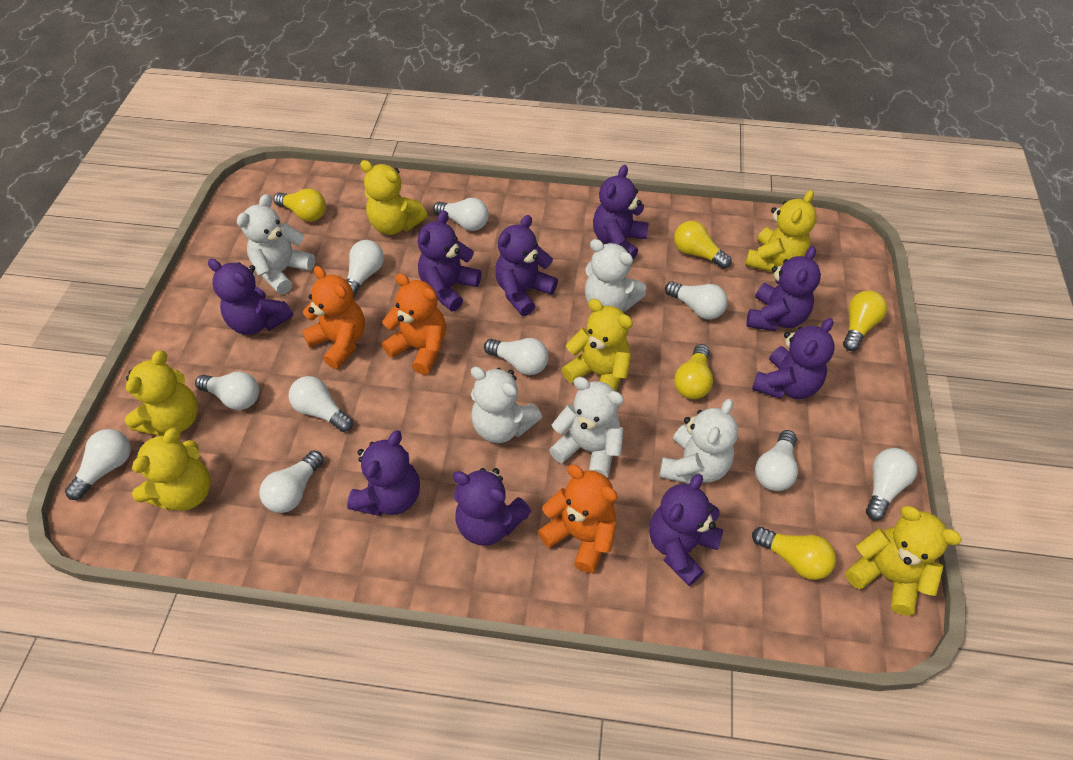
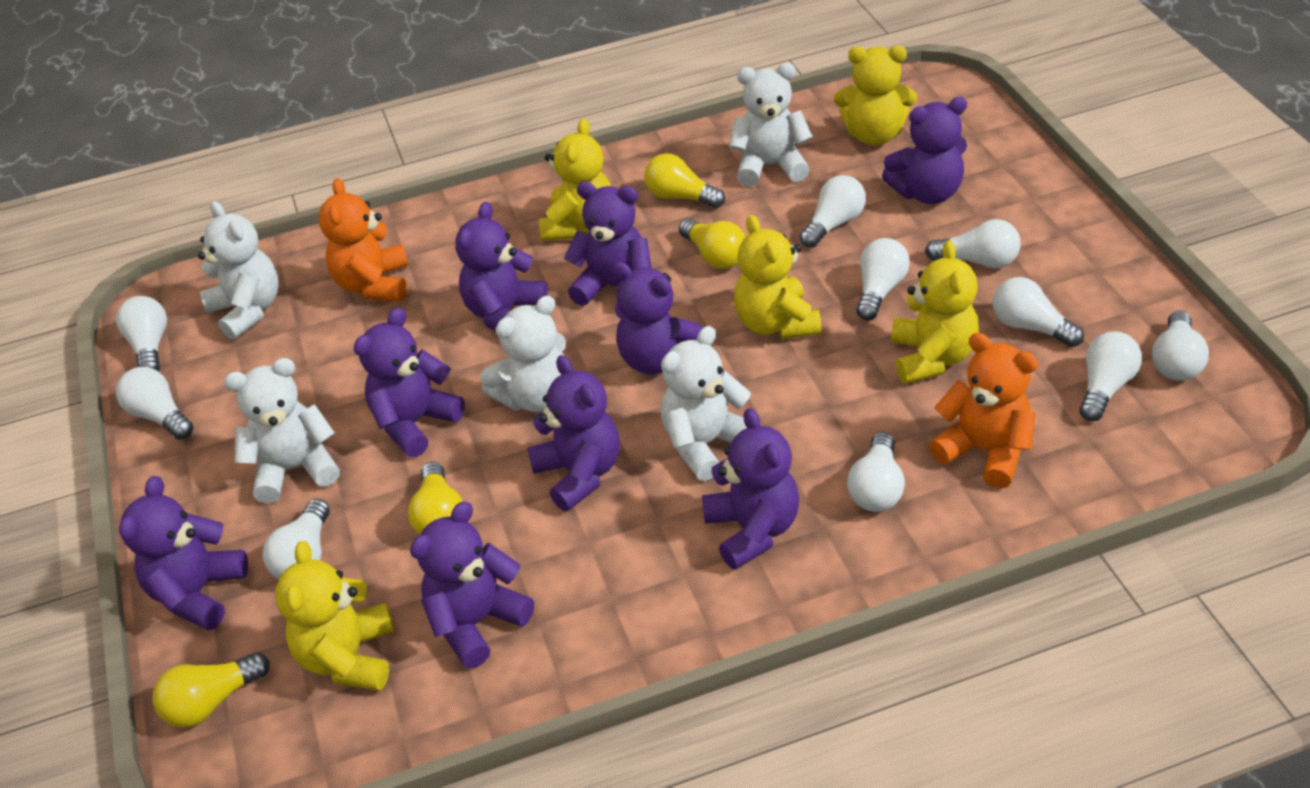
orange teddy bear: [302,266,365,369] [382,273,446,375] [538,465,617,573] = 3 -> [319,178,408,301] [929,333,1038,489] = 2
yellow light bulb: [274,189,326,222] [674,221,732,269] [674,344,713,399] [752,527,836,580] [843,291,887,351] = 5 -> [153,652,270,728] [408,462,463,535] [644,153,725,208] [679,218,745,269] = 4
yellow teddy bear: [125,350,198,436] [132,428,211,511] [360,160,427,235] [562,299,633,391] [745,190,817,272] [845,506,962,616] = 6 -> [275,541,394,691] [539,118,611,241] [734,215,822,339] [834,46,917,146] [891,240,979,384] = 5

